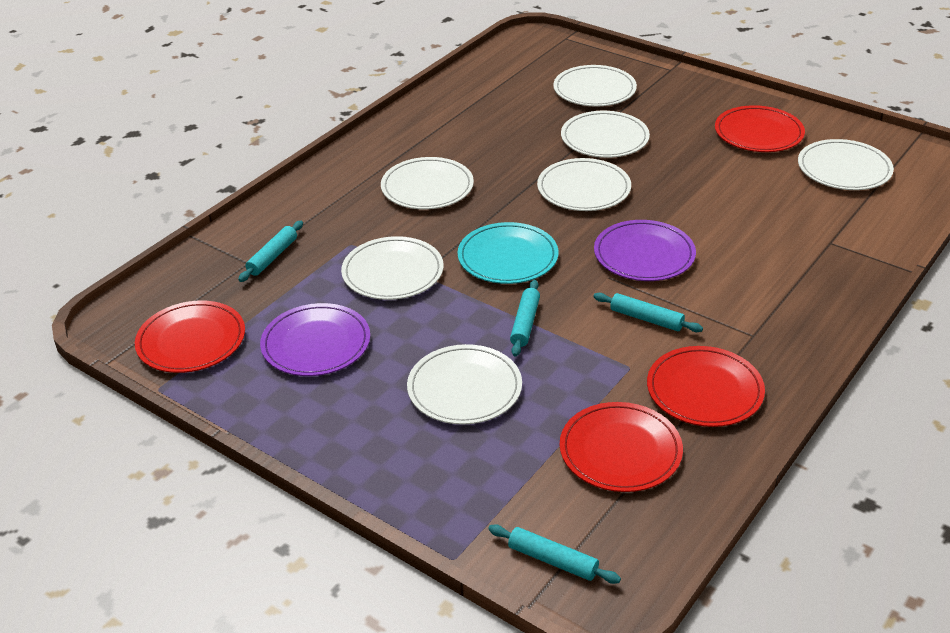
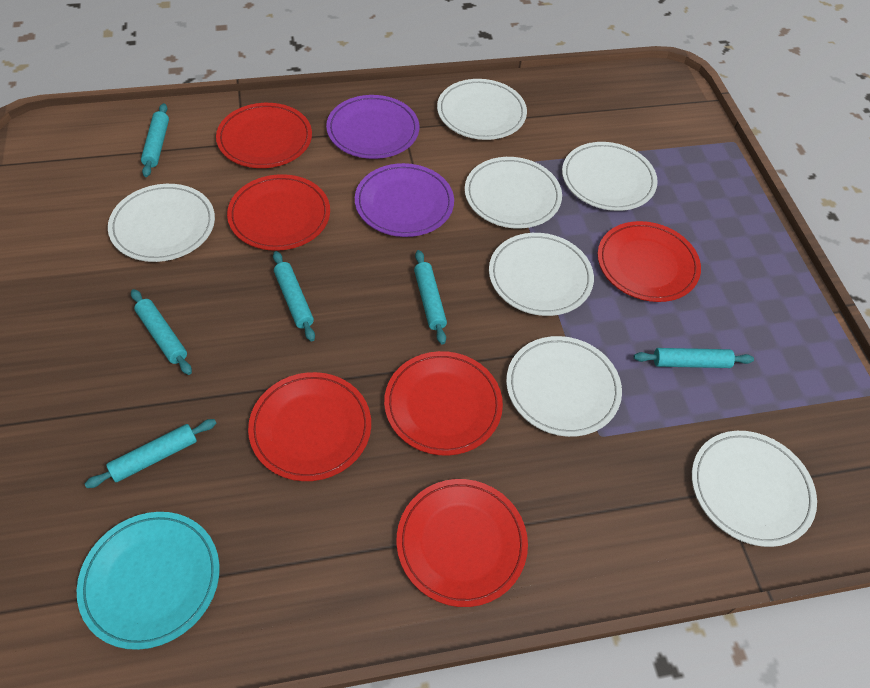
red plate: [135,301,245,373] [560,402,683,492] [647,346,765,427] [715,105,805,152] = 4 -> [216,103,312,168] [227,174,330,251] [248,372,371,481] [384,351,503,455] [397,479,528,607] [598,221,701,302] = 6
turquoise rolling pin: [238,221,303,282] [488,524,621,584] [510,280,540,357] [593,293,703,332] = 4 -> [85,419,216,488] [131,289,192,375] [141,103,169,177] [273,251,315,342] [414,250,447,345] [634,348,754,368] = 6

